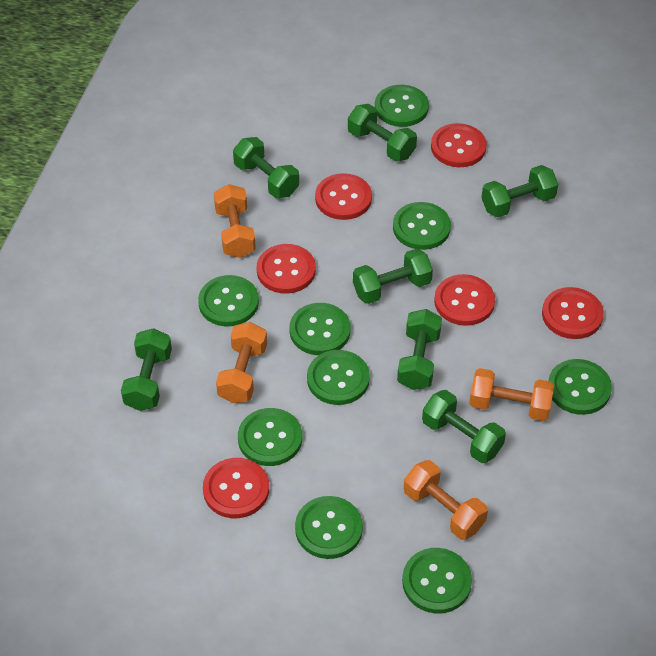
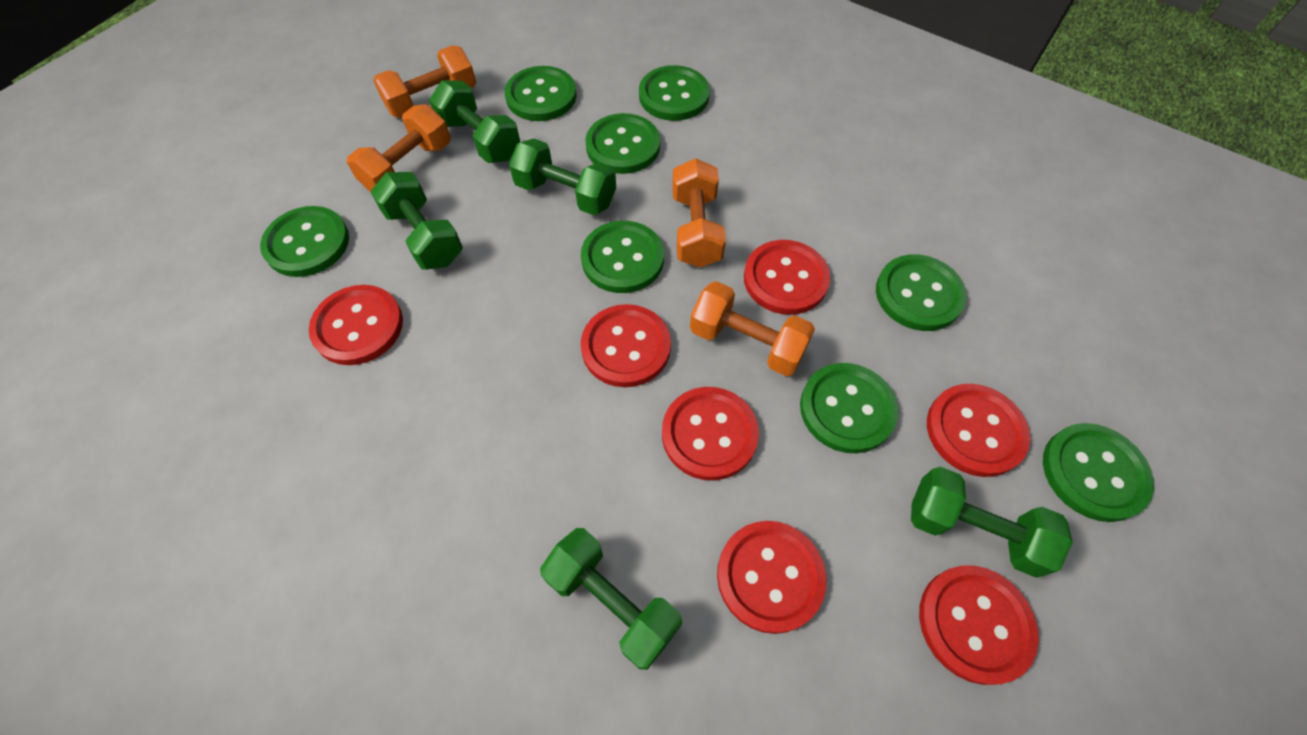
green button: [198,275,259,327] [238,408,302,466] [289,303,351,355] [295,496,363,559] [307,350,370,405] [375,85,429,127] [393,202,451,250] [402,548,472,614] [548,359,612,415] = 9 -> [260,206,349,277] [505,66,577,121] [581,221,664,293] [585,113,660,174] [639,65,710,121] [800,363,898,453] [876,254,967,331] [1043,423,1154,522] = 8
green dumbbell: [121,328,172,411] [233,137,299,198] [348,104,417,161] [353,249,433,304] [397,309,442,390] [422,390,506,463] [481,165,558,217] = 7 -> [371,172,463,270] [429,80,520,163] [509,138,616,215] [540,528,682,670] [911,467,1073,578] = 5
red button: [203,458,269,518] [257,244,316,294] [315,173,372,220] [431,123,487,167] [434,274,495,326] [542,287,604,339] = 6 -> [309,285,403,365] [581,304,671,387] [662,387,759,480] [717,521,826,634] [744,240,830,315] [919,565,1039,685] [927,384,1030,477] = 7

